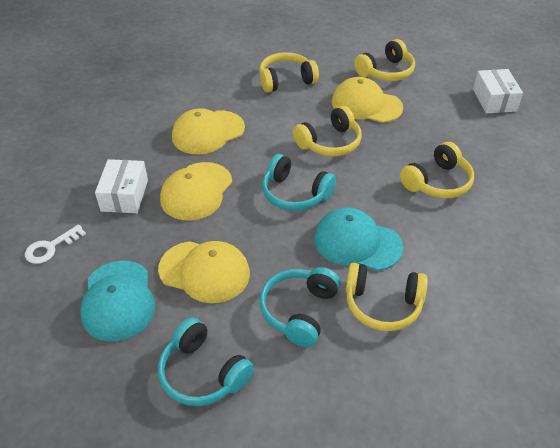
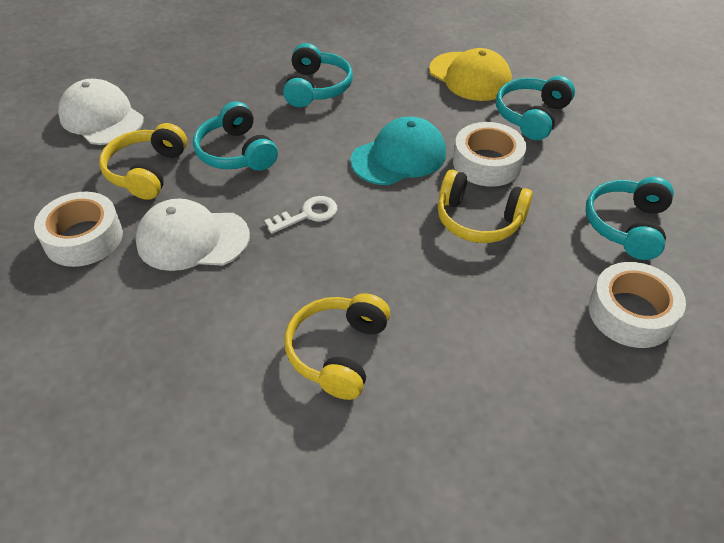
turquoise cap: [80,261,155,341] [314,208,403,271] = 2 -> [351,117,446,185] = 1
turquoise headphones: [158,317,254,406] [260,267,340,347] [262,154,336,211] = 3 -> [193,101,278,171] [283,43,353,107] [496,76,575,140] [585,177,674,260] = 4
white box: [95,159,148,213] [473,69,523,114] = 2 -> none = 0
white cap: none = 0 -> [58,79,144,145] [136,198,250,271] = 2
white tape: none = 0 -> [34,192,123,267] [453,122,526,187] [589,262,686,348] = 3
yellow cap: [158,241,250,303] [160,162,232,221] [172,108,245,155] [332,77,403,123] = 4 -> [429,48,512,101] = 1
yellow headphones: [259,52,319,93] [293,106,362,156] [346,263,428,331] [354,39,415,81] [400,142,474,198] = 5 -> [99,123,187,200] [285,293,390,400] [438,170,533,243] = 3

